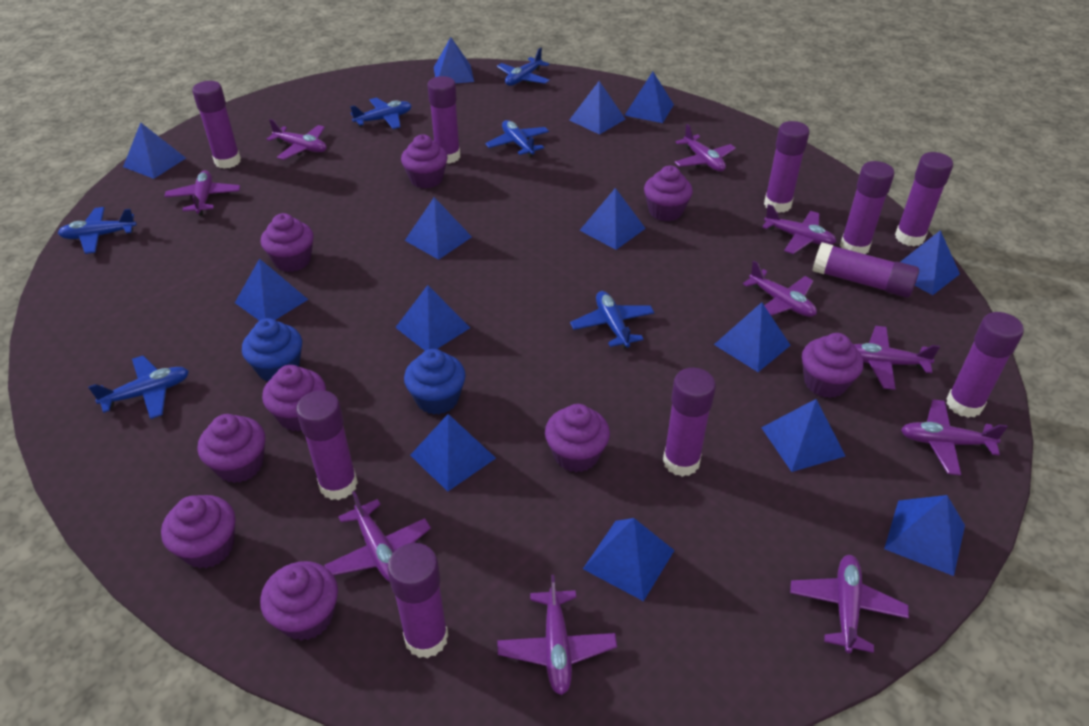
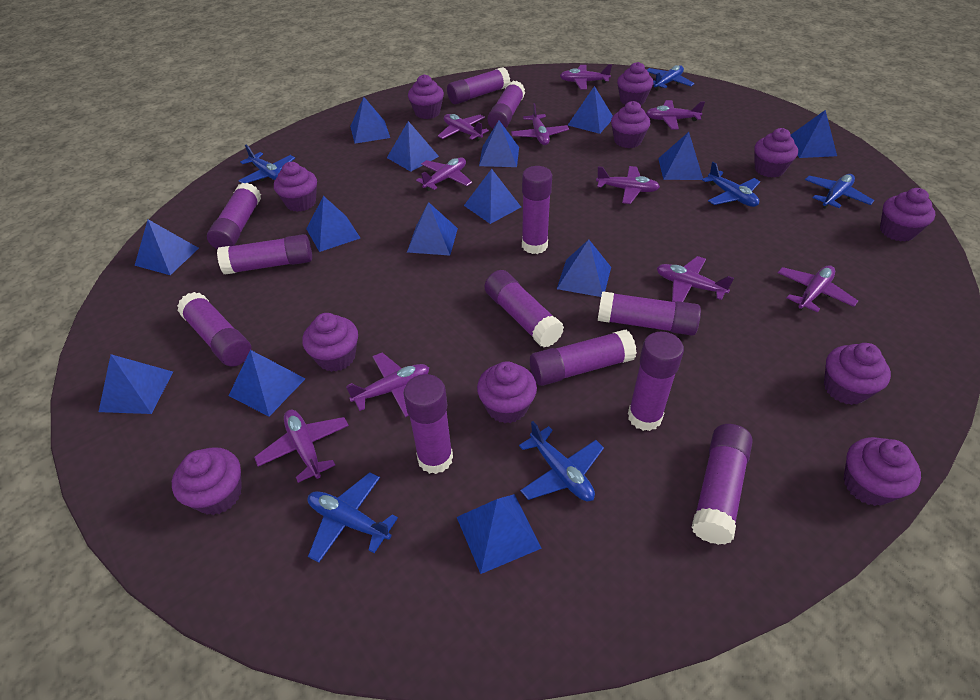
blue cupcake: [242,318,302,381] [404,349,466,415] = 2 -> none = 0
purple cupcake: [161,495,235,569] [197,414,265,483] [260,561,338,641] [261,213,314,272] [262,365,326,431] [401,134,448,189] [545,404,610,472] [644,166,693,221] [802,333,864,398] = 9 -> [172,447,242,515] [274,162,317,212] [302,313,358,372] [408,74,444,119] [477,361,537,423] [611,101,650,148] [617,62,653,105] [755,128,798,178] [824,343,891,405] [844,437,921,506] [880,188,936,242] = 11
purple glue stick: [192,81,241,169] [296,390,358,500] [387,543,448,658] [427,76,460,164] [663,368,716,477] [764,121,810,213] [812,242,919,298] [840,161,894,254] [895,152,953,246] [946,312,1024,418] = 10 -> [177,292,252,367] [207,183,261,249] [217,234,312,275] [404,374,453,474] [447,67,510,105] [484,270,564,347] [488,81,525,129] [522,166,552,254] [530,330,637,386] [598,291,701,336] [628,332,684,431] [692,424,753,545] = 12

